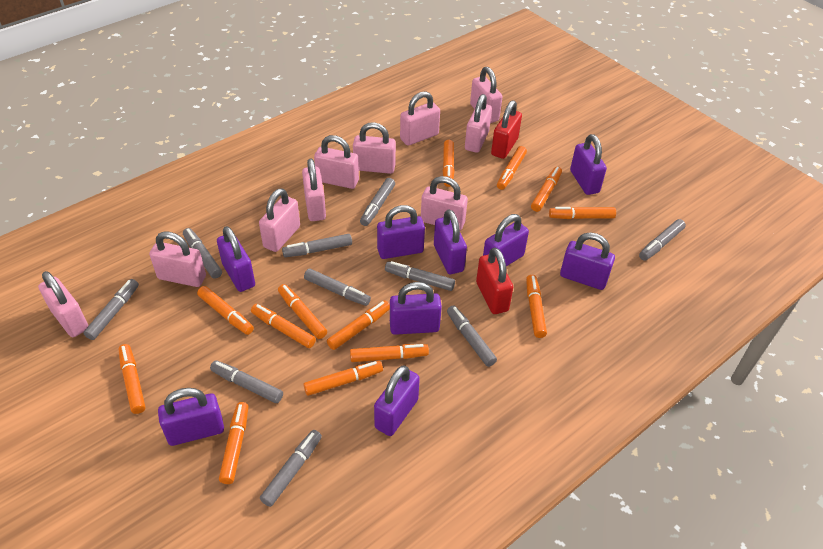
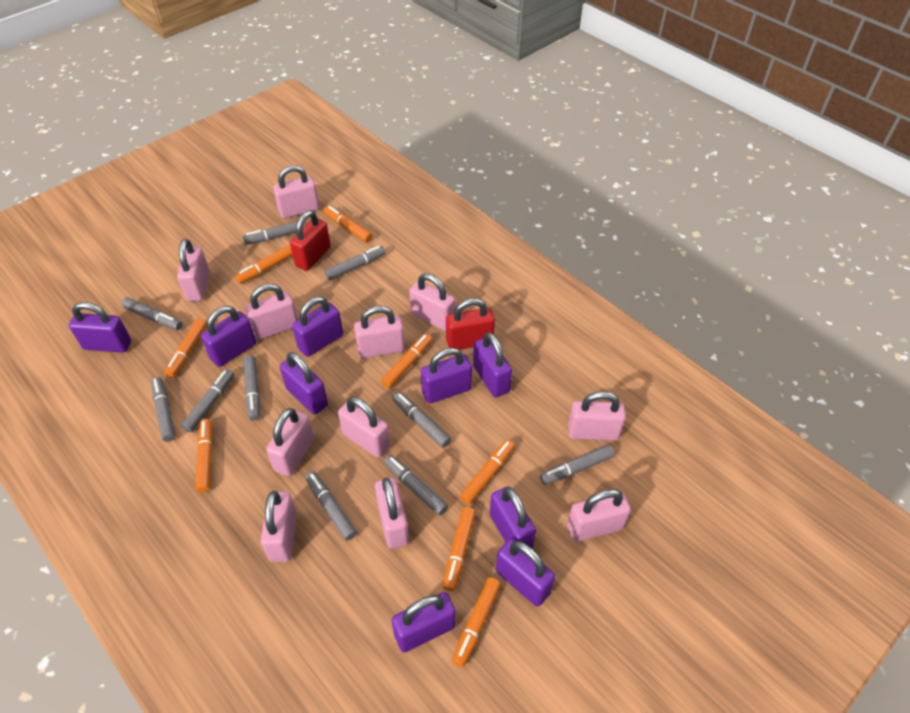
orange marker: [118,344,145,414] [197,286,254,335] [219,402,249,484] [251,304,316,348] [278,284,327,339] [303,361,383,396] [327,300,390,350] [350,344,429,362] [443,140,454,187] [497,146,527,190] [526,275,547,338] [531,167,562,212] [549,207,616,219] = 13 -> [165,318,207,378] [195,419,213,493] [235,245,293,284] [324,206,372,243] [381,334,432,388] [443,507,476,591] [452,577,501,667] [460,439,515,504] = 8
pink padlock: [38,271,88,337] [149,231,206,287] [259,188,300,252] [302,159,326,221] [314,135,359,189] [353,122,396,174] [400,91,440,146] [421,176,468,231] [465,94,492,153] [470,67,502,123] = 10 -> [177,239,210,301] [245,284,298,340] [261,491,297,562] [266,408,314,476] [273,165,319,218] [338,397,390,458] [354,306,405,359] [375,478,409,549] [409,273,455,331] [567,489,631,542] [568,391,626,441] = 11

